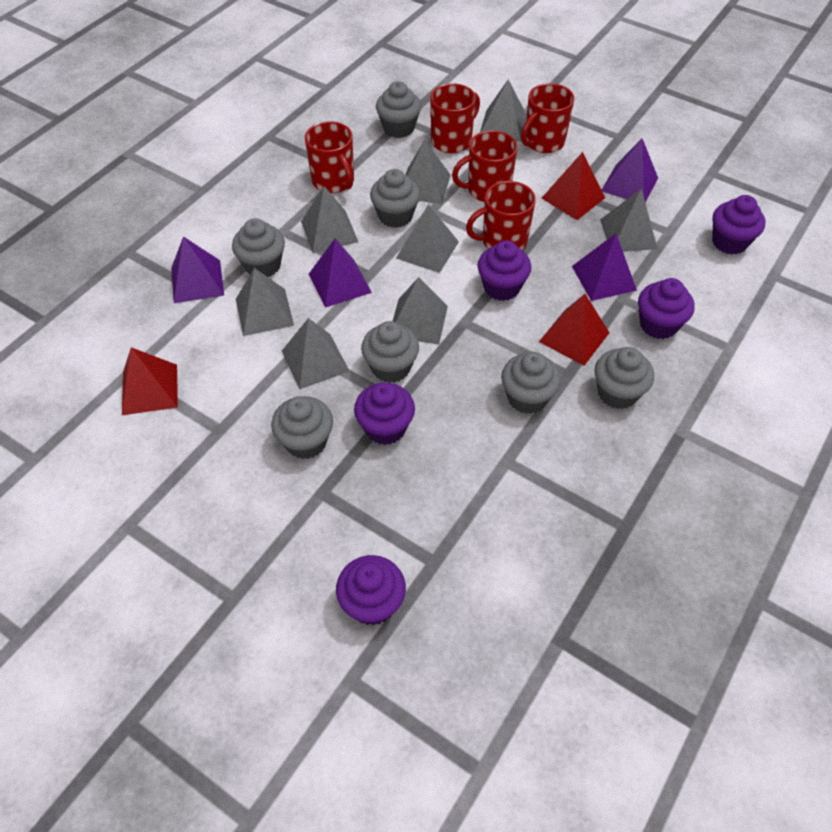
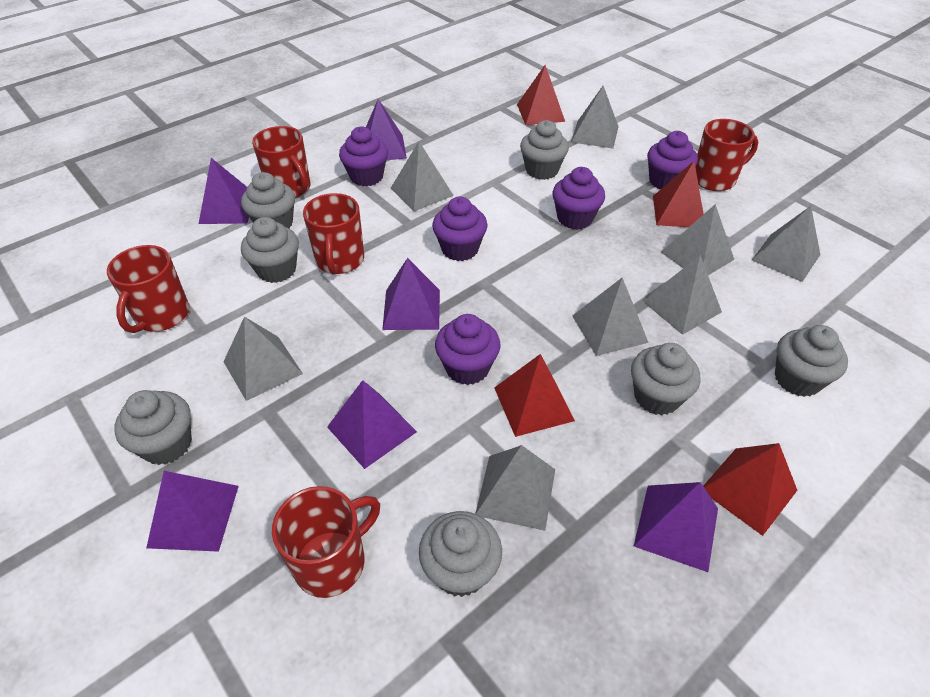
purple pyramid: [171,236,224,303] [309,239,372,308] [572,233,637,301] [602,139,658,203] = 4 -> [146,471,239,552] [199,158,249,224] [327,380,417,469] [366,99,407,160] [382,258,440,330] [634,482,718,572] = 6
red pyramid: [122,347,178,415] [539,294,610,366] [542,152,605,220] = 3 -> [494,354,575,437] [517,65,565,125] [653,161,704,227] [703,443,797,536] = 4

